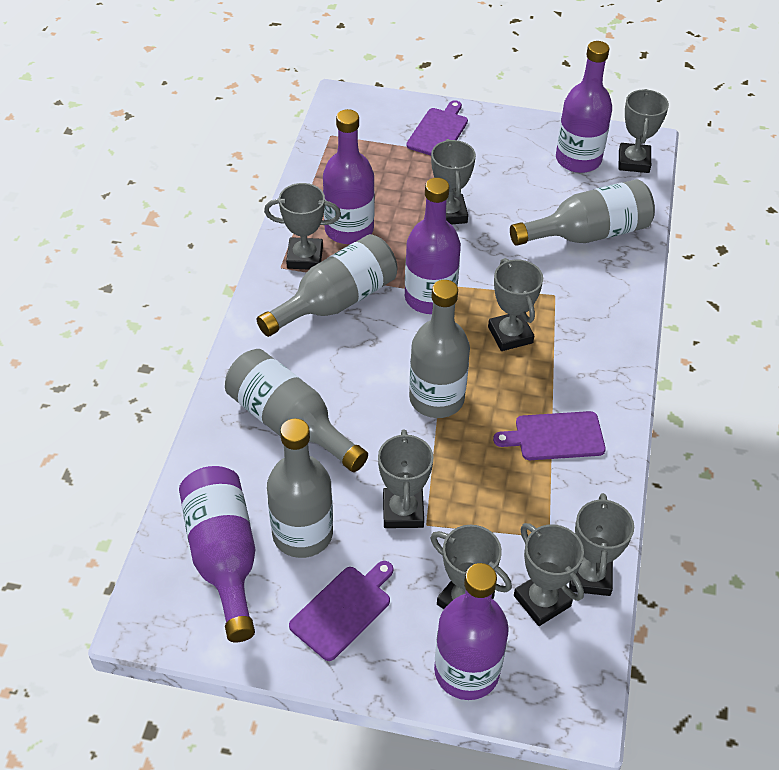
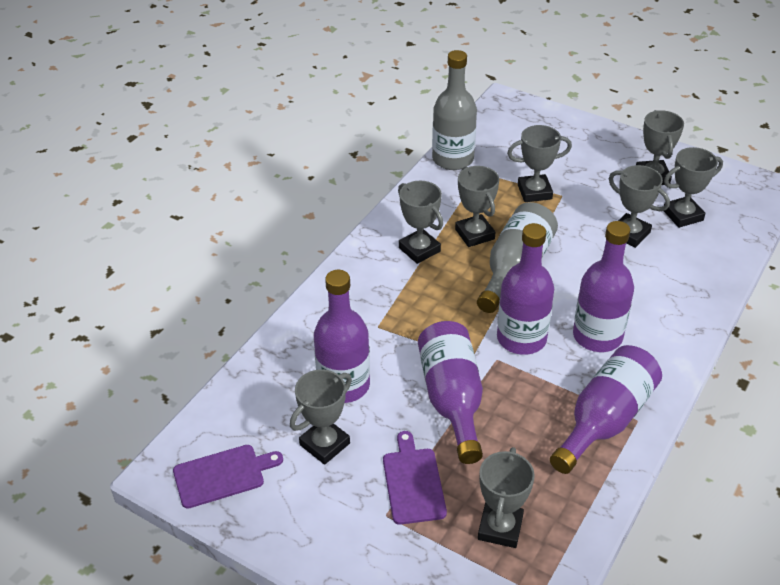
grey bottle: [225,349,368,472] [257,234,397,337] [267,419,333,558] [409,280,470,418] [510,179,655,246] = 5 -> [432,50,477,170] [477,202,558,313] = 2
purple cutting board: [289,561,393,661] [406,100,468,155] [493,411,606,460] = 3 -> [173,445,283,509] [383,431,447,525] = 2

